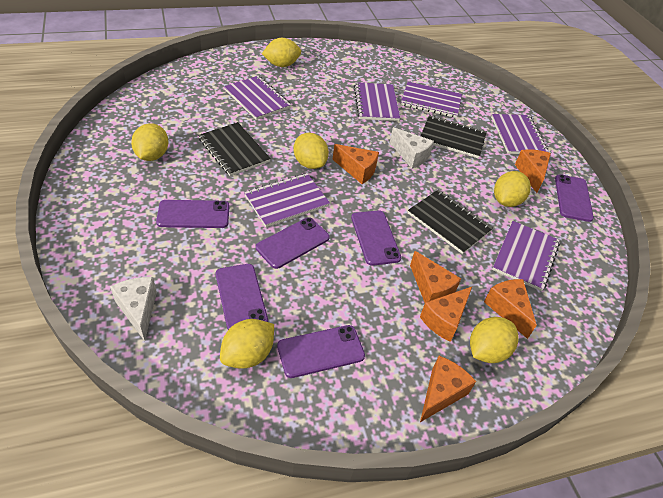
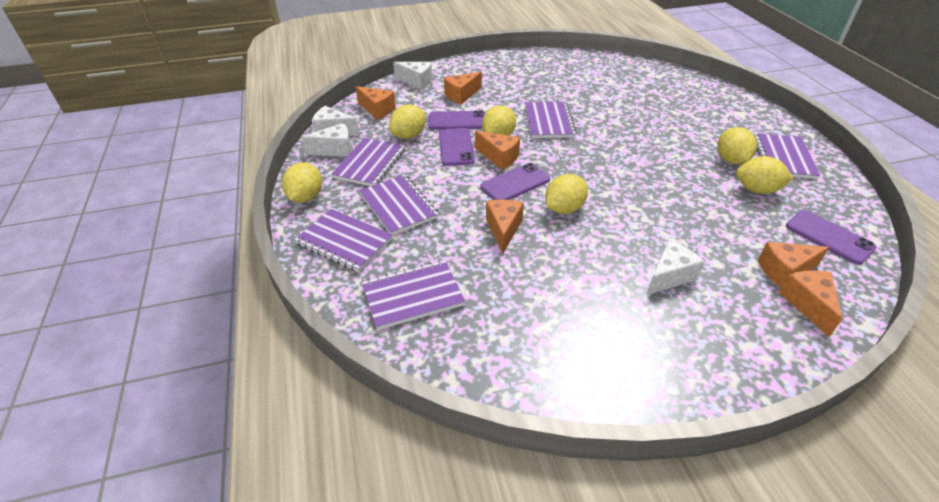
black notebook: [198,122,271,176] [408,190,493,254] [421,115,487,158] = 3 -> none = 0
purple phone: [156,200,230,228] [216,264,268,330] [256,217,330,269] [277,325,365,378] [351,210,401,266] [555,174,594,222] = 6 -> [428,110,486,130] [439,128,475,166] [481,163,550,200] [786,210,877,265] = 4
white cheese: [110,277,157,341] [390,127,434,169] = 2 -> [301,123,352,156] [312,106,359,136] [393,62,432,90] [646,240,704,295] = 4

